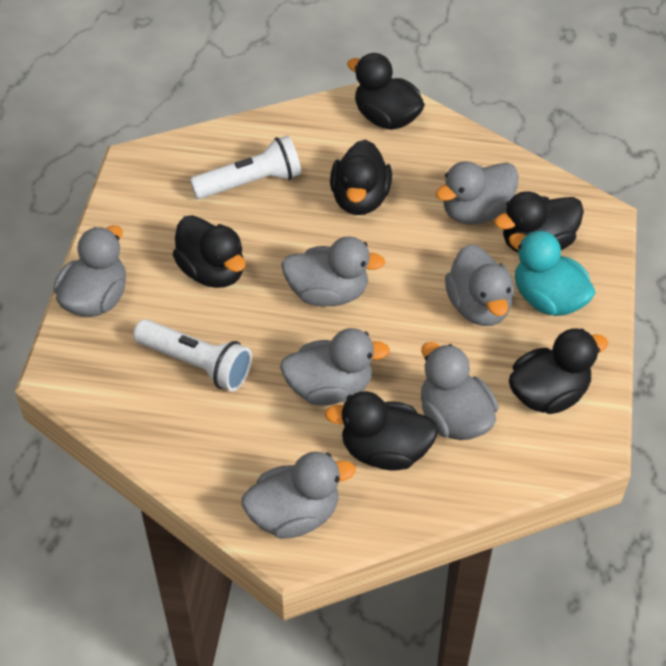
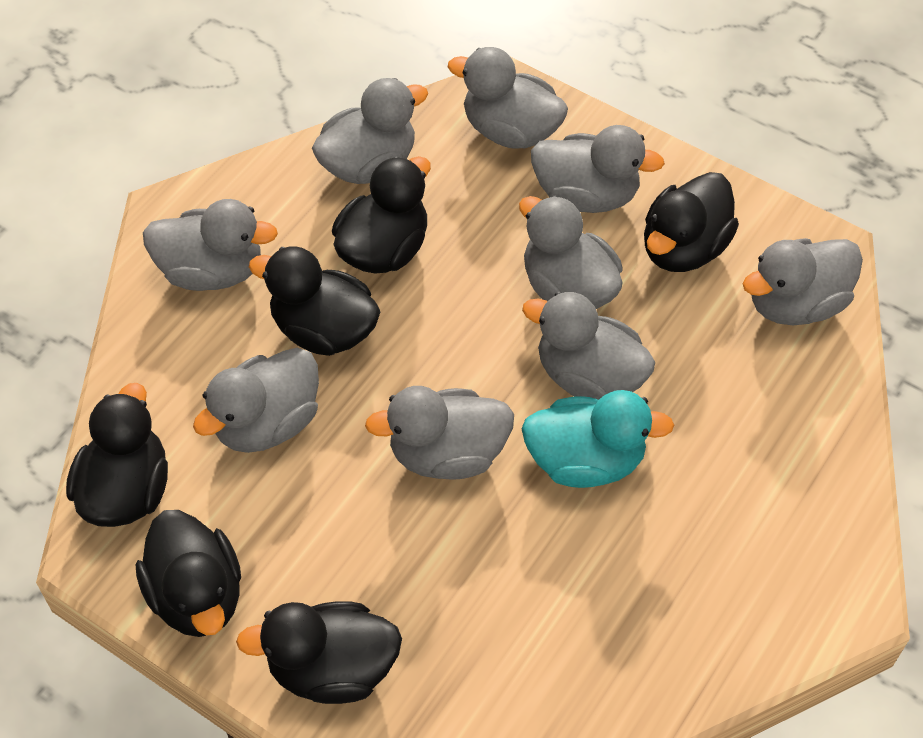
grey duck: [53,225,126,317] [242,452,356,539] [280,328,390,406] [281,237,385,306] [421,342,499,440] [435,161,519,224] [445,244,514,326] = 7 -> [143,199,278,291] [193,348,319,453] [312,78,428,184] [365,386,514,480] [448,47,568,148] [519,196,622,309] [522,292,655,400] [531,125,665,213] [743,238,863,325] = 9
white flashlight: [133,319,252,391] [190,135,301,199] = 2 -> none = 0

